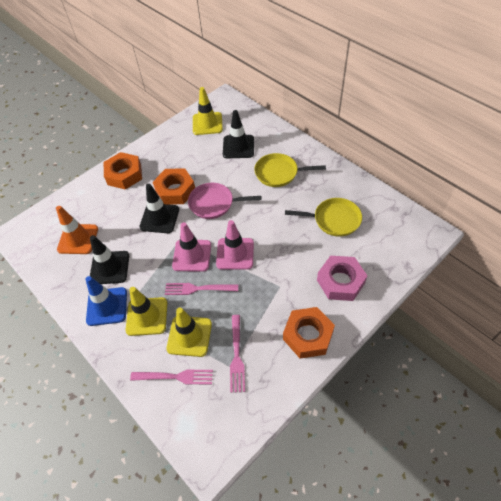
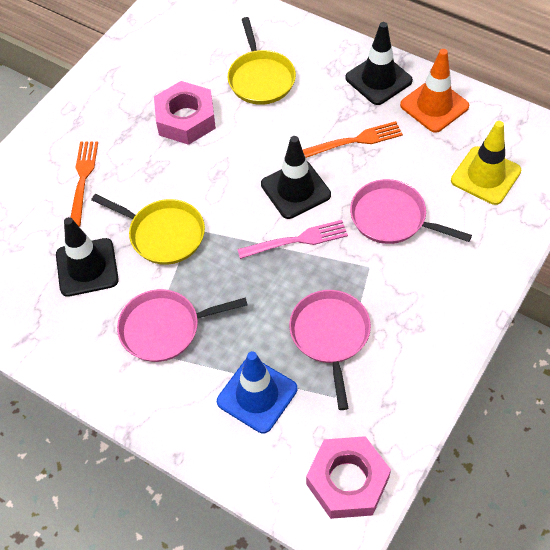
orange fork: none = 0 -> [70,141,98,227] [303,121,403,158] = 2
orange nut: [104,152,142,190] [153,168,195,205] [283,307,335,359] = 3 -> none = 0
pink fork: [130,370,213,384] [165,283,238,295] [230,315,245,393] = 3 -> [237,220,348,259] = 1
pink nut: [317,256,367,301] = 1 -> [154,81,216,145] [306,436,391,519] = 2
pink pan: [188,183,262,219] = 1 -> [117,289,247,362] [289,290,371,410] [350,179,472,244] = 3
pink traffic cone: [172,222,211,272] [216,220,254,270] = 2 -> none = 0
yellow traffic cone: [126,287,167,336] [166,308,212,357] [193,87,223,135] = 3 -> [451,121,521,205] = 1

